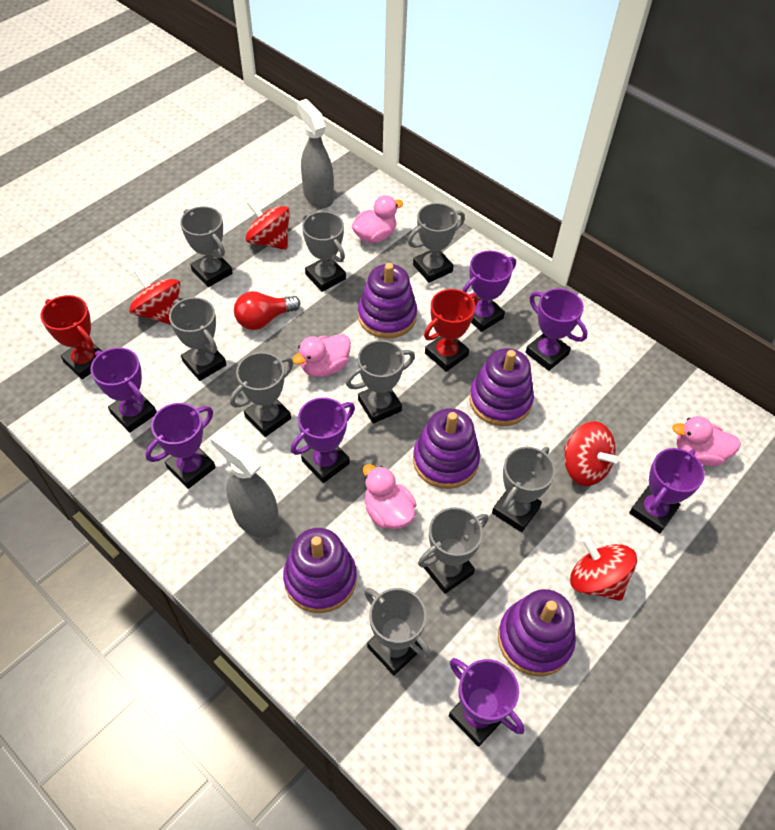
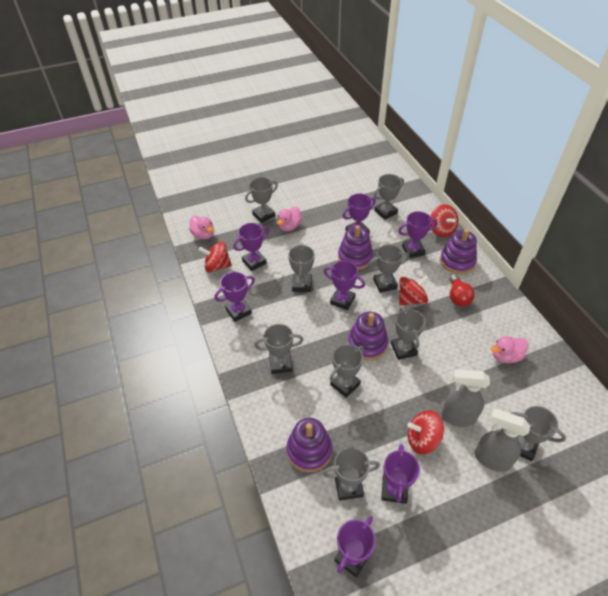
pink duck: [292,334,351,377] [351,195,403,243] [363,464,416,529] [672,416,741,466] = 4 -> [189,216,214,240] [277,206,302,231] [491,337,529,363] = 3
purple stacking toy: [283,528,357,613] [358,263,417,339] [413,408,480,489] [469,348,534,426] [498,589,576,677] = 5 -> [287,418,332,472] [338,225,373,270] [348,312,388,360] [440,229,477,274] = 4
red trophy: [40,295,102,379] [424,289,478,372] = 2 -> none = 0

